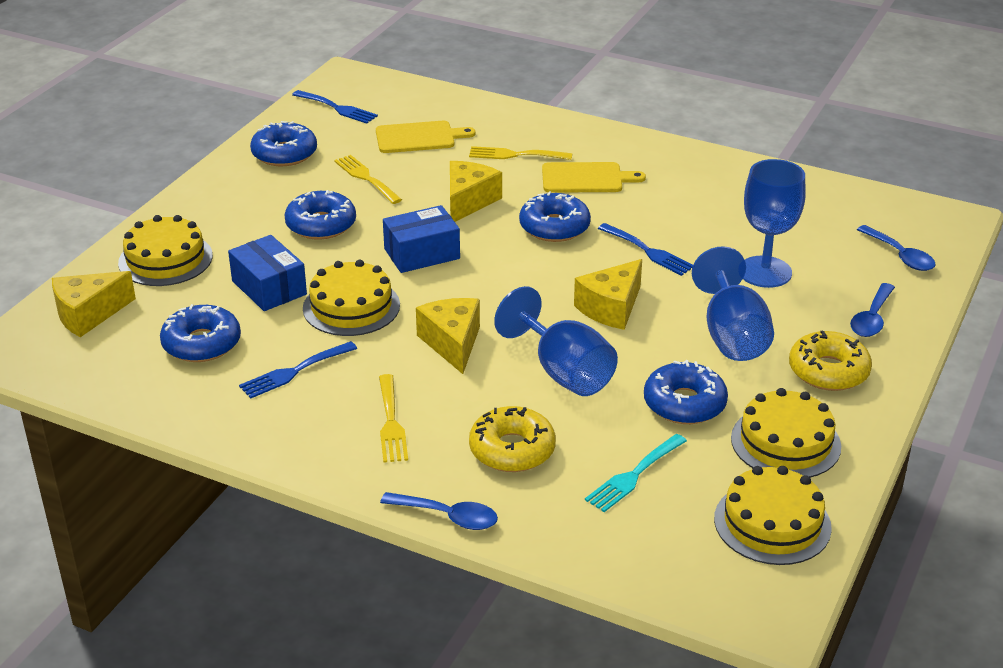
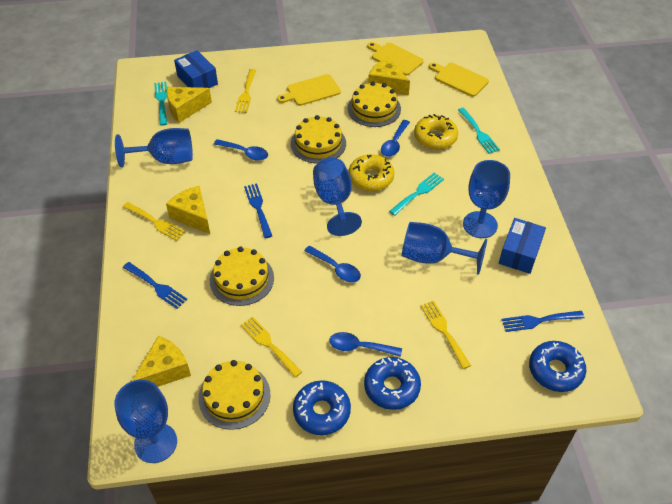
blue donut: [160,304,241,362] [250,121,317,166] [285,190,356,240] [519,191,591,242] [644,360,728,424] = 5 -> [293,380,351,435] [364,357,421,410] [529,341,586,392] = 3
blue goblet: [494,286,618,396] [692,246,774,361] [743,159,806,288] = 3 -> [115,128,193,167] [115,380,177,463] [313,158,362,236] [402,222,487,275] [463,160,510,238] = 5
blue spoon: [380,492,498,530] [850,283,895,337] [857,225,936,271] = 3 -> [214,139,268,161] [304,246,361,282] [329,332,402,357] [381,120,410,157] = 4
turquoise fork: [585,434,687,512] = 1 -> [154,82,167,126] [389,173,444,216] [458,108,500,154] = 3
yellow cutting board: [376,121,476,153] [542,162,646,193] = 2 -> [277,74,341,106] [367,42,424,76] [429,62,489,97] = 3
yellow fork: [334,155,402,204] [379,374,408,463] [469,146,572,160] = 3 -> [123,202,186,241] [235,69,256,113] [241,317,302,378] [421,301,471,369] = 4

